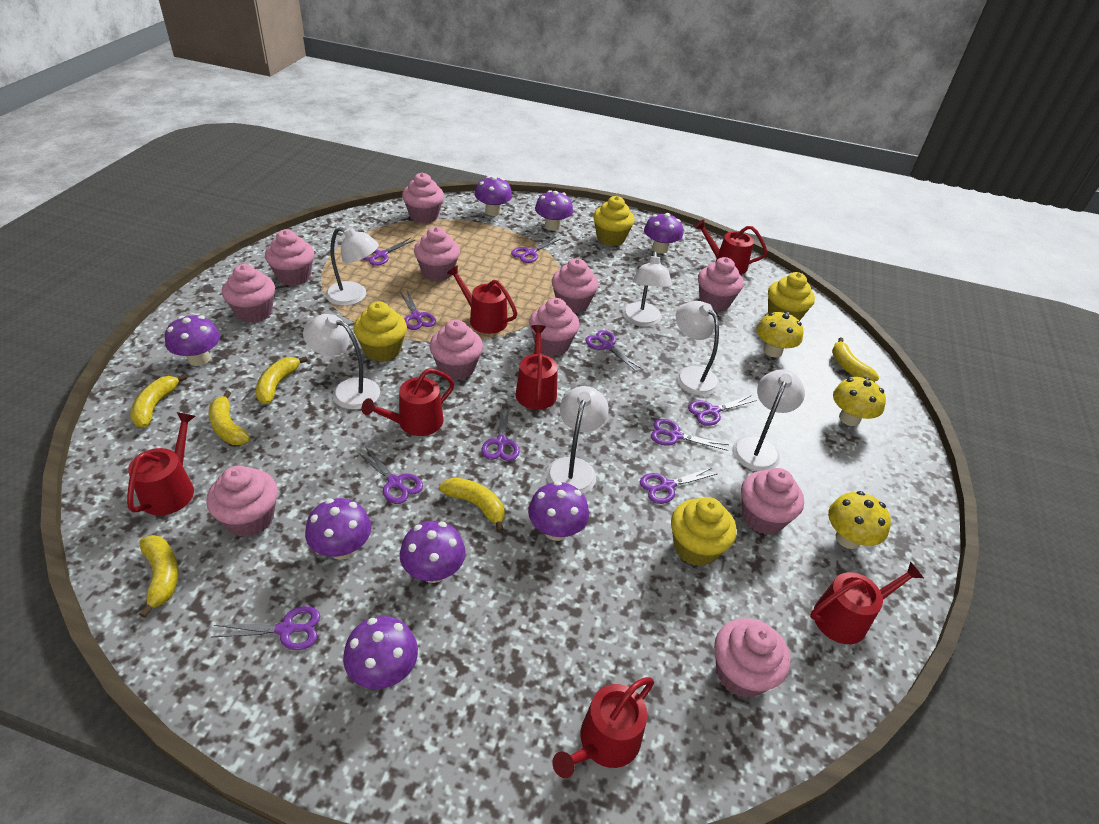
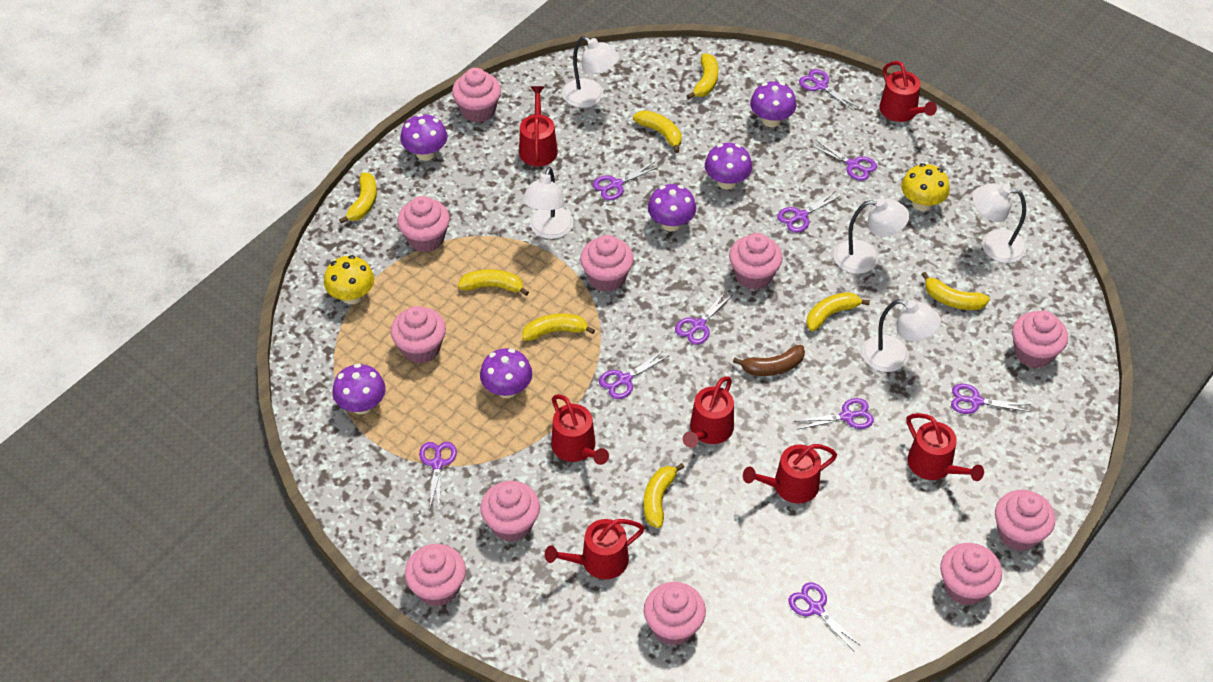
brown banana: none = 0 -> [733,345,805,376] = 1
purple mushroom: [165,315,220,366] [305,498,371,560] [343,616,418,689] [400,521,466,583] [475,176,512,216] [528,481,589,541] [535,190,573,231] [644,213,683,254] = 8 -> [332,363,385,414] [400,114,447,161] [480,348,532,398] [648,184,696,232] [705,143,752,190] [750,81,796,127] = 6
white lamp: [303,314,380,410] [325,227,379,306] [546,386,609,494] [622,251,672,327] [676,301,720,396] [732,369,805,471] = 6 -> [522,167,573,239] [562,36,619,108] [834,198,909,274] [862,299,941,372] [973,183,1027,263] = 5
yellow banana: [131,374,187,428] [139,535,179,618] [209,390,251,445] [256,356,308,404] [439,477,505,533] [832,337,879,382] = 6 -> [339,172,377,224] [458,269,529,296] [522,314,595,341] [633,110,682,153] [643,463,685,528] [687,54,718,99] [806,292,870,331] [922,272,990,310] = 8
yellow cupcake: [353,302,407,362] [593,196,635,246] [671,497,736,567] [768,272,815,321] = 4 -> none = 0
yellow mushroom: [756,312,803,358] [828,491,891,549] [833,377,886,426] = 3 -> [324,255,374,304] [901,163,950,211] = 2

